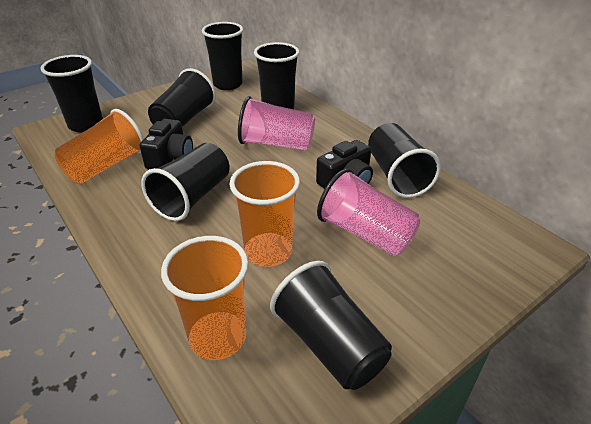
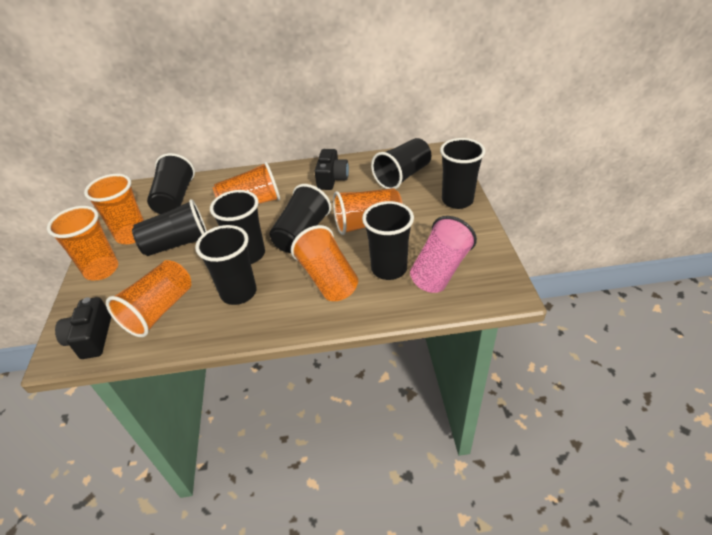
black cup: [40,55,103,133] [141,143,230,221] [148,68,216,127] [202,22,243,90] [254,42,299,109] [270,261,392,390] [368,123,441,198] = 7 -> [132,199,207,256] [147,153,195,214] [195,225,257,305] [210,190,265,264] [270,184,332,253] [362,201,414,280] [371,138,431,189] [440,138,485,209] = 8
orange cup: [54,109,144,184] [161,236,249,360] [229,161,300,267] = 3 -> [47,206,118,280] [84,174,144,244] [106,260,191,337] [213,162,280,204] [291,225,358,301] [333,188,402,235] = 6
pink cup: [238,96,315,151] [317,168,420,256] = 2 -> [410,216,477,293] = 1

